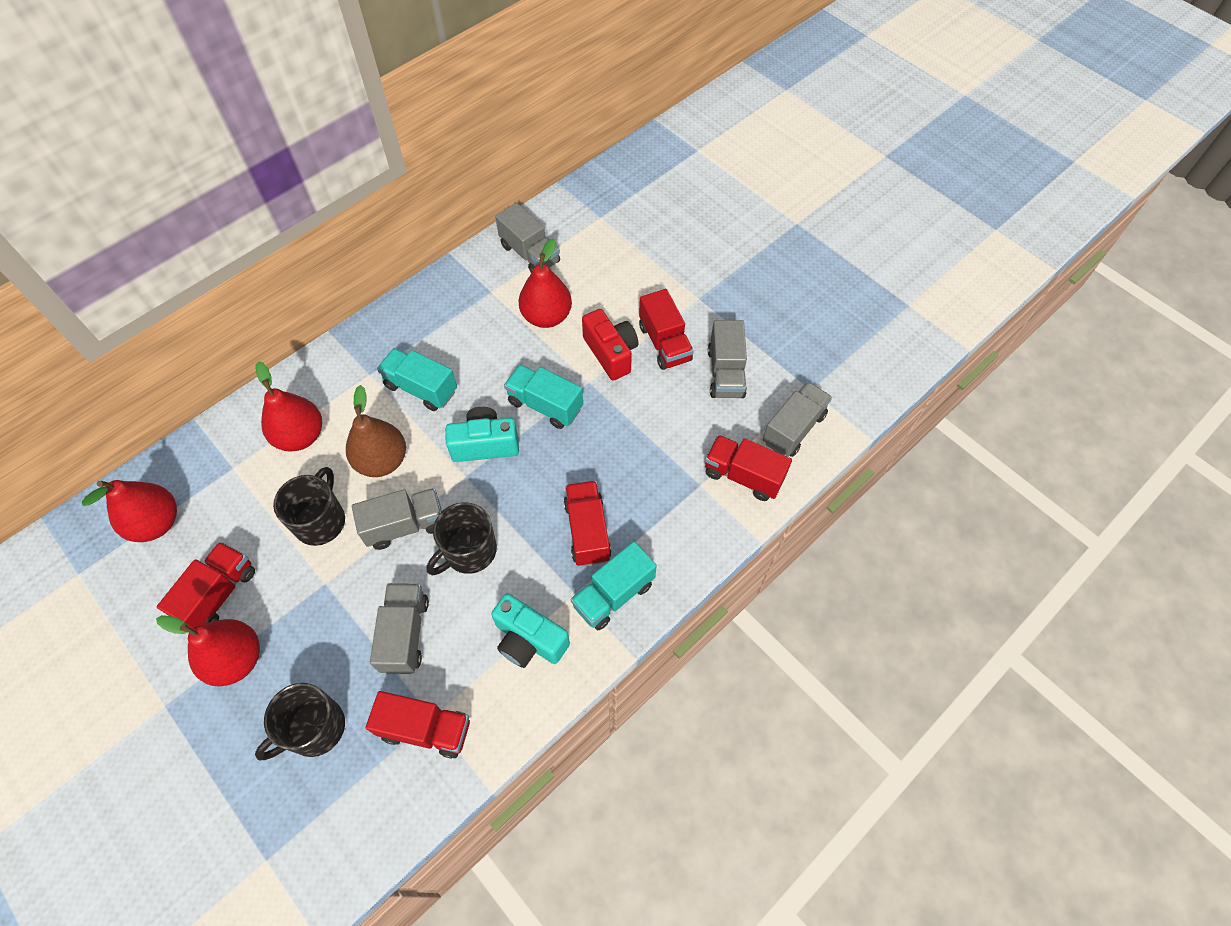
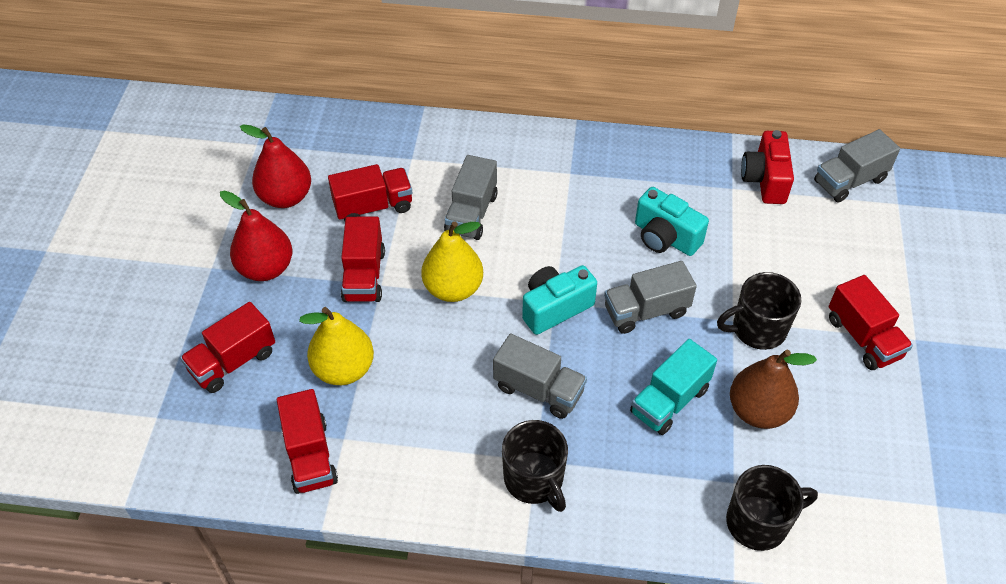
grey truck: [352,488,442,550] [370,583,429,674] [495,203,560,273] [708,320,747,398] [763,382,832,457] = 5 -> [444,155,498,240] [493,334,587,419] [604,261,697,334] [814,129,900,202] = 4
red pear: [82,480,177,542] [156,615,260,687] [255,361,322,452] [518,238,572,328] = 4 -> [220,191,292,281] [240,124,311,208] = 2
turquoise truck: [377,348,457,411] [504,364,583,429] [571,542,657,630] = 3 -> [630,339,717,435] = 1
yellow pear: none = 0 -> [299,307,374,385] [421,221,483,302] = 2

